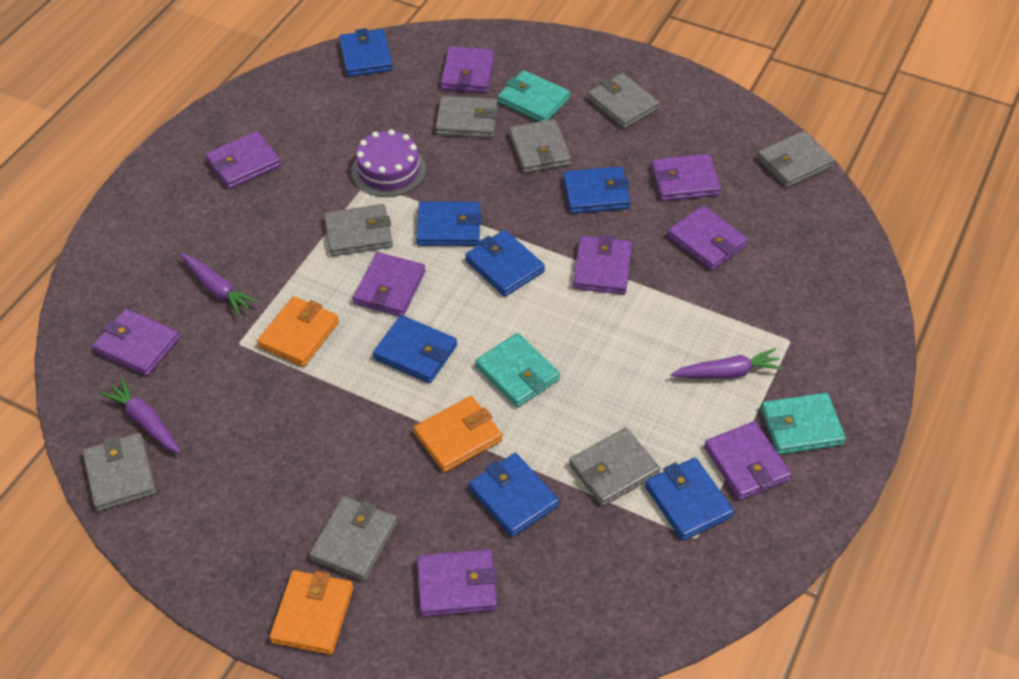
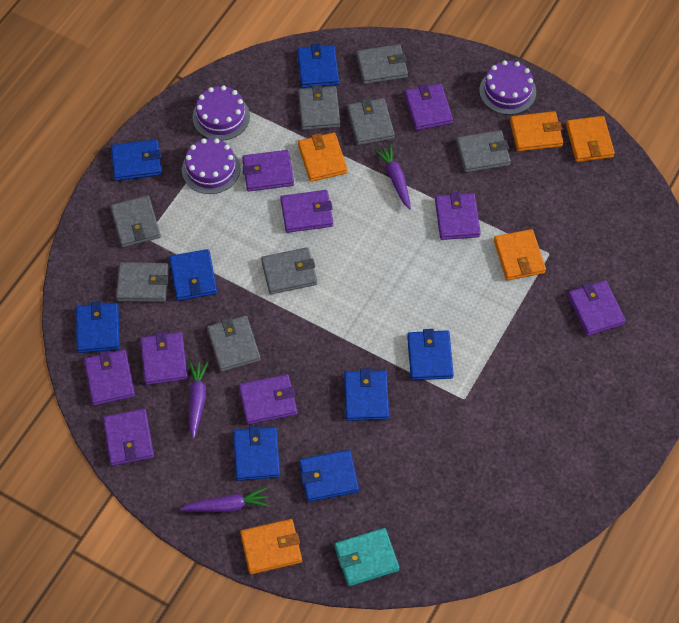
blue wallet: [339,28,393,77] [373,315,457,383] [416,202,482,246] [465,230,545,297] [469,453,559,537] [563,166,631,214] [645,458,734,541] = 7 -> [76,301,120,353] [111,140,162,181] [169,249,217,301] [233,426,280,481] [297,44,339,88] [299,450,359,502] [344,368,389,421] [407,329,454,380] = 8
orange wallet: [257,296,339,367] [269,570,353,655] [414,396,502,472] = 3 -> [240,519,302,574] [298,132,348,182] [494,229,546,280] [510,111,563,151] [566,116,615,162] = 5
purple cake: [351,129,426,197] = 1 -> [182,138,240,194] [193,86,250,141] [479,60,536,115] = 3
turquoise wallet: [475,333,560,408] [498,70,570,122] [761,393,846,455] = 3 -> [335,528,399,586] = 1

